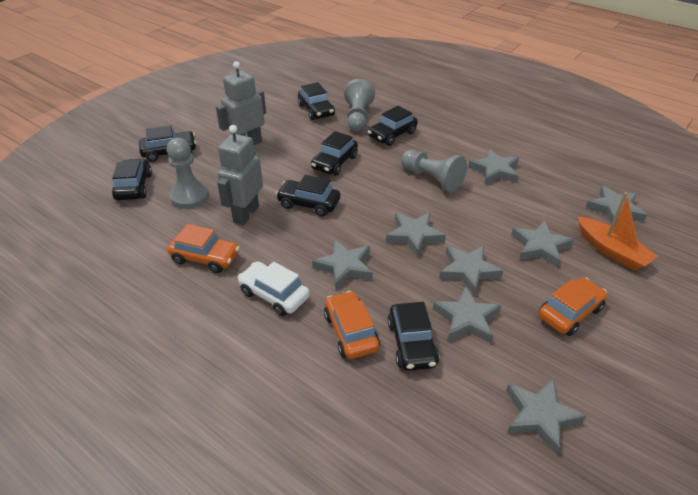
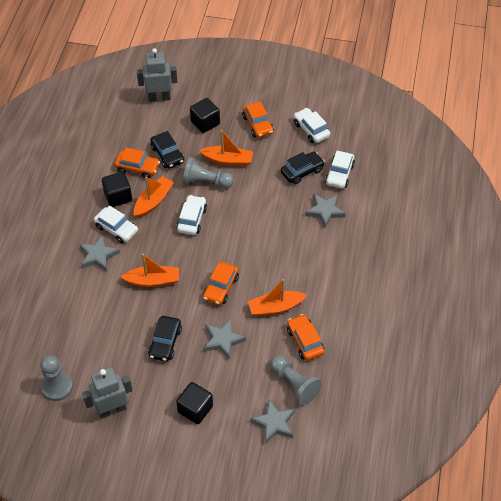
black car: [112,158,152,200] [139,126,196,162] [276,175,340,217] [298,82,335,120] [311,131,358,176] [368,106,418,146] [388,302,439,371] = 7 -> [148,316,182,361] [150,131,184,169] [281,152,325,185] = 3
black cube: none = 0 -> [102,172,132,207] [176,382,213,424] [190,98,220,133] = 3
grey star: [312,239,373,290] [386,213,446,257] [433,286,501,343] [439,246,503,295] [468,149,519,185] [506,379,586,455] [511,220,574,268] [586,185,647,226] = 8 -> [79,235,120,272] [204,319,246,359] [250,400,295,444] [305,194,346,228] = 4
orange boat: [578,192,658,271] = 1 -> [120,254,179,287] [134,176,174,218] [199,130,253,166] [248,279,307,316] = 4
orange car: [167,224,240,273] [324,291,380,359] [538,277,608,336] = 3 -> [115,147,160,178] [203,262,239,305] [242,102,274,138] [287,314,325,361] = 4
white car: [238,261,310,316] = 1 -> [94,205,138,243] [176,195,207,235] [294,108,330,143] [325,151,355,189] = 4

